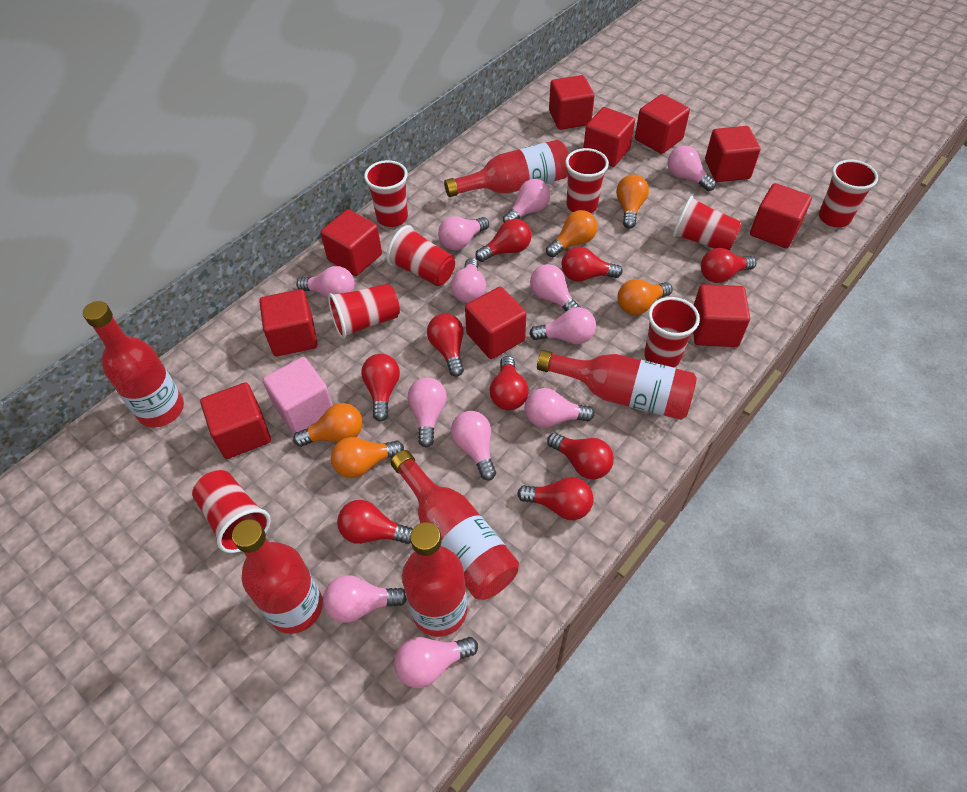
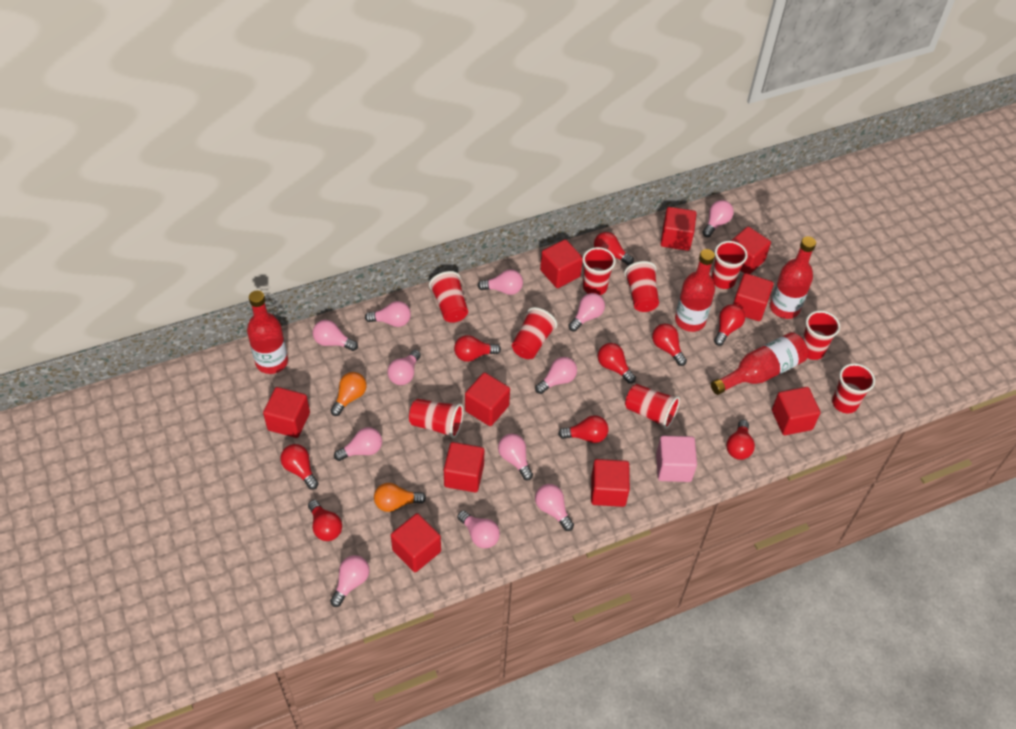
orange light bulb: [293,403,363,447] [331,437,404,478] [546,210,597,257] [616,174,649,229] [617,279,672,315] = 5 -> [330,372,367,416] [374,483,426,512] = 2
red bottle: [83,301,184,428] [232,519,323,634] [391,450,519,600] [402,522,467,637] [444,140,569,197] [537,350,697,420] = 6 -> [247,290,288,374] [675,249,715,332] [711,332,808,395] [770,236,816,319] = 4
red cup: [192,470,271,553] [328,284,400,339] [364,160,408,227] [386,225,455,286] [565,148,609,213] [644,297,700,367] [672,196,742,251] [819,160,878,227] = 8 -> [409,399,463,438] [429,271,468,323] [512,307,557,359] [582,247,616,295] [624,261,659,312] [625,384,680,429] [712,241,748,289] [803,311,840,360] [832,363,875,413] = 9

